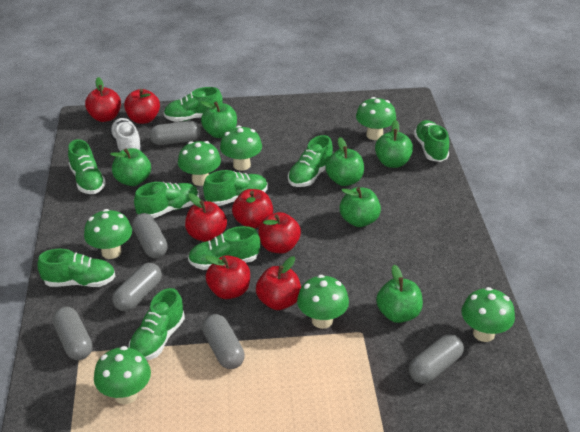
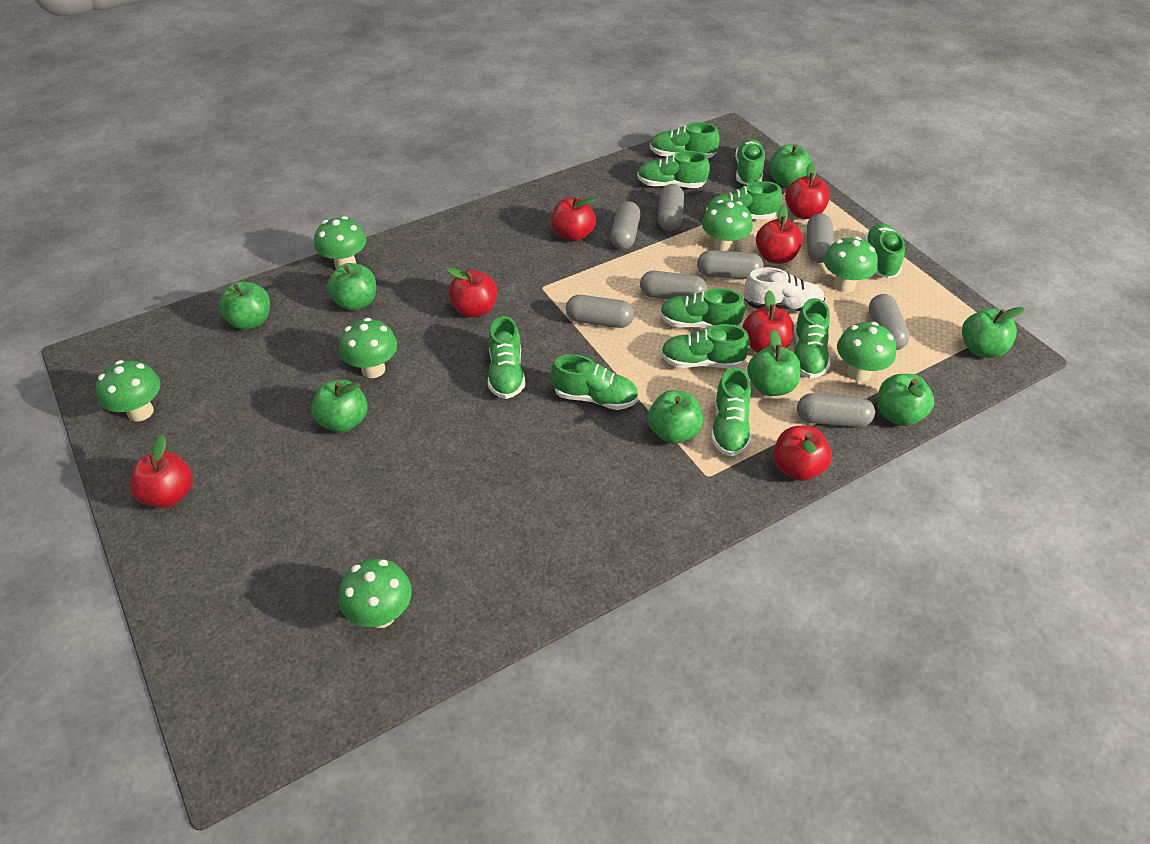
green apple: [110,148,151,186] [200,101,237,138] [325,137,364,186] [340,187,381,227] [375,120,413,168] [376,265,423,323] = 6 -> [218,281,270,330] [311,379,368,432] [327,263,376,311] [648,390,703,444] [747,330,801,396] [769,144,812,187] [877,374,934,426] [962,307,1025,358] = 8
green shoe: [37,249,116,287] [68,139,106,194] [129,288,185,360] [134,182,199,218] [164,87,223,122] [188,226,260,270] [203,170,268,206] [288,135,333,187] [414,120,449,162] = 9 -> [488,316,525,399] [551,354,638,410] [637,151,710,188] [650,122,720,158] [660,288,745,329] [661,324,750,368] [706,181,782,219] [711,367,751,456] [735,139,765,185] [794,298,830,378] [864,223,905,278] = 11
grey capsule: [52,307,92,360] [112,263,162,311] [132,213,168,258] [149,121,201,145] [202,314,245,369] [409,334,464,384] = 6 -> [566,295,634,328] [610,201,641,250] [640,271,707,300] [658,184,684,231] [697,250,763,279] [797,393,875,427] [807,213,834,263] [869,294,910,350] = 8

